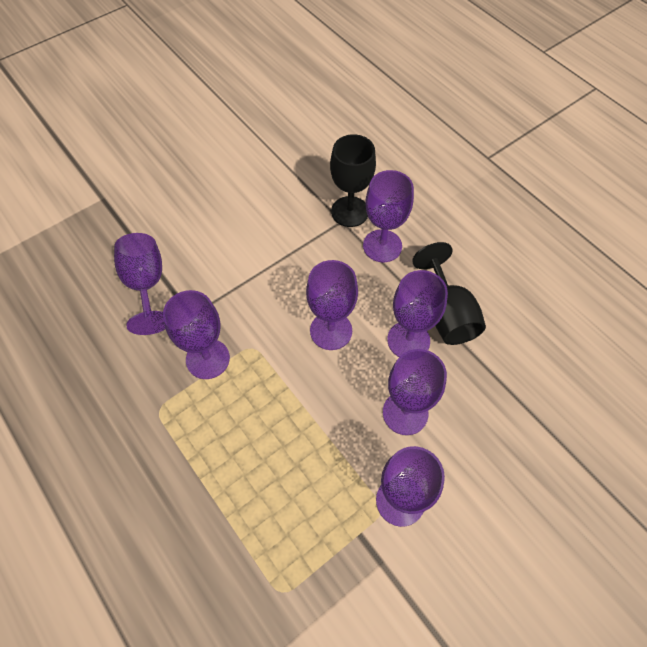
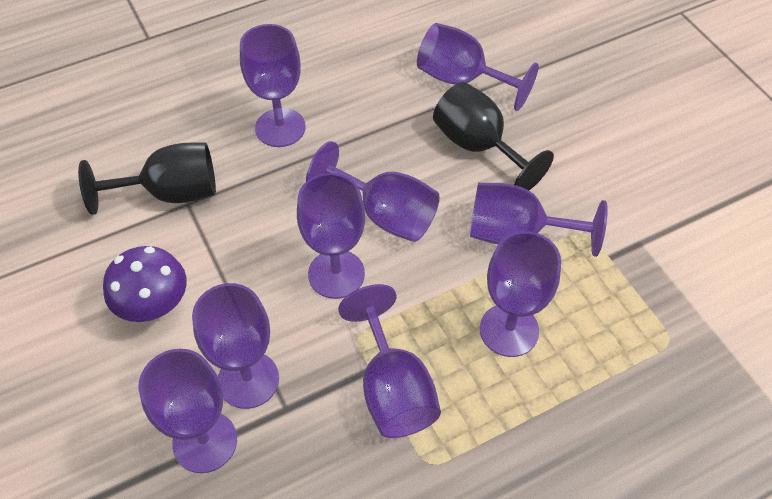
purple goblet: [114,233,165,335] [163,290,230,379] [306,260,358,350] [363,170,414,262] [376,446,445,527] [383,349,447,435] [387,270,448,357] = 7 -> [138,349,237,473] [192,283,279,409] [240,24,306,147] [297,173,365,299] [306,141,440,242] [338,284,441,438] [417,23,539,111] [470,183,608,257] [480,231,561,357] = 9
purple mushroom: none = 0 -> [103,246,187,322] = 1

